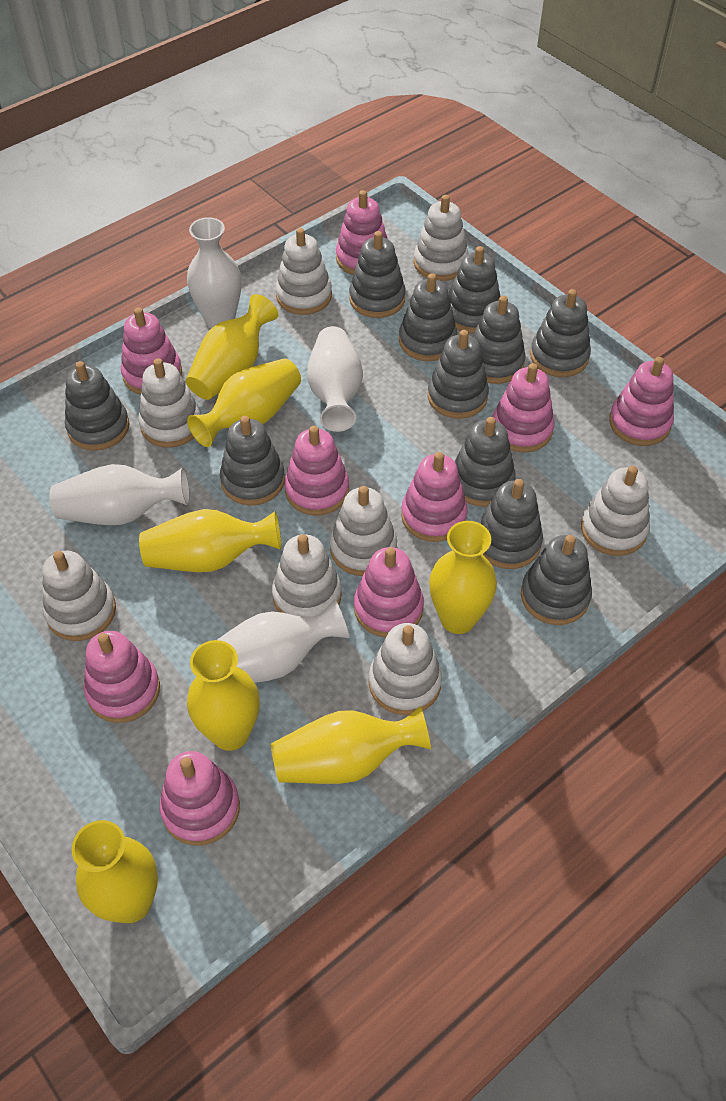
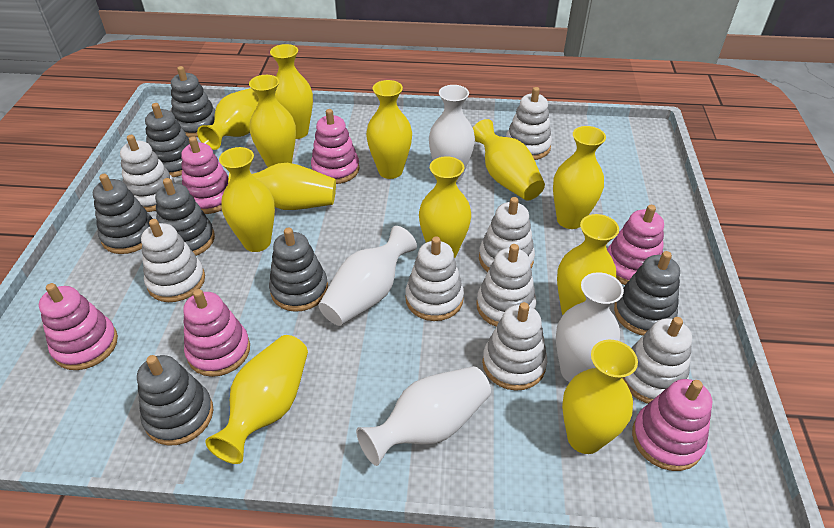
grey stacking toy: [65,361,129,451] [220,416,285,505] [349,231,406,318] [399,273,457,361] [428,330,489,419] [448,246,501,333] [454,417,516,507] [472,296,526,384] [478,479,543,569] [521,535,592,625] [530,289,591,377] = 11 -> [93,174,153,254] [137,355,213,446] [145,103,190,177] [155,178,215,256] [171,66,215,138] [269,227,328,312] [614,251,680,336] = 7
pink stacking toy: [84,631,160,723] [121,307,182,395] [160,751,240,846] [284,426,349,515] [336,190,388,275] [354,547,424,637] [401,452,468,542] [492,363,555,453] [609,357,674,446] = 9 -> [39,283,118,370] [181,136,229,214] [183,289,250,377] [311,109,359,184] [607,205,664,285] [632,379,712,471] = 6
yellow vase: [72,820,158,923] [139,509,281,572] [186,294,278,400] [187,358,301,447] [187,640,260,751] [271,706,431,784] [429,521,497,634] = 7 -> [197,88,259,150] [205,335,308,464] [219,147,275,252] [228,163,336,210] [249,75,296,167] [270,44,313,139] [366,80,412,179] [419,156,471,258] [473,119,545,201] [553,126,606,229] [557,214,619,315] [562,340,638,454] = 12

